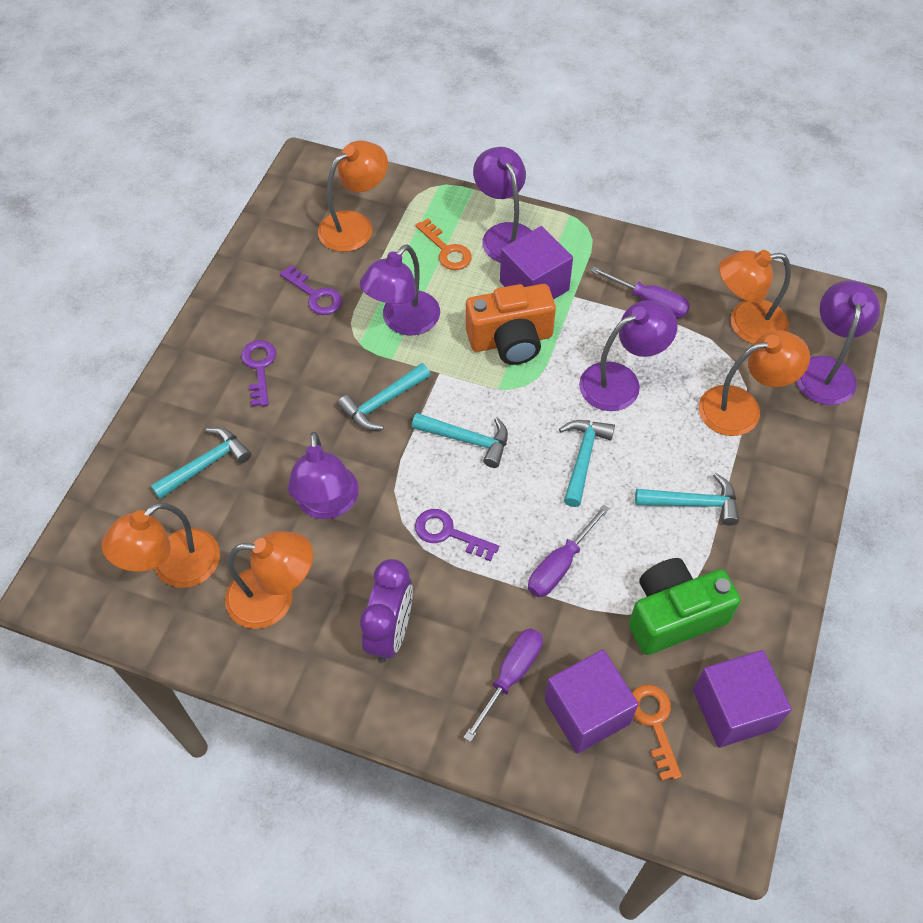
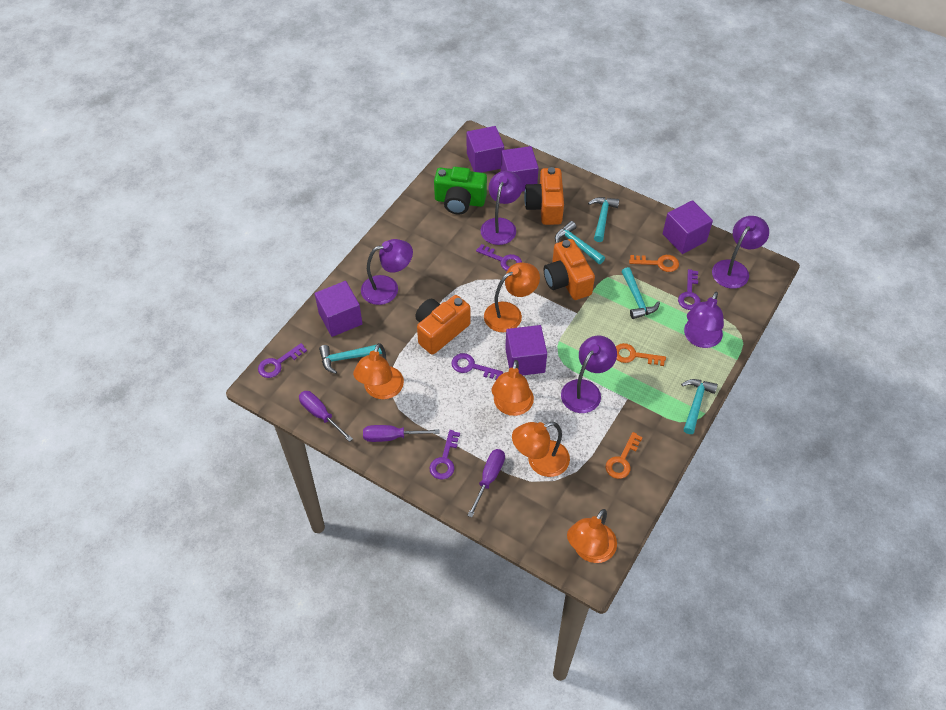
orange camera: [466,284,556,365] = 1 -> [415,295,470,355] [524,167,564,225] [544,239,595,300] = 3
orange key: [415,218,472,270] [632,685,682,781] = 2 -> [606,432,643,479] [616,343,666,366] [629,255,679,272] = 3
purple clock: [360,559,413,663] = 1 -> none = 0
purple cube: [500,226,573,300] [544,650,639,754] [693,650,792,748] = 3 -> [315,281,363,337] [467,126,504,173] [501,146,539,191] [505,325,547,375] [663,200,713,254] = 5
purple key: [241,340,276,407] [280,265,342,315] [415,509,499,561] = 3 -> [258,343,307,378] [429,430,460,479] [451,353,503,380] [476,244,522,271] [678,269,701,310] = 5

